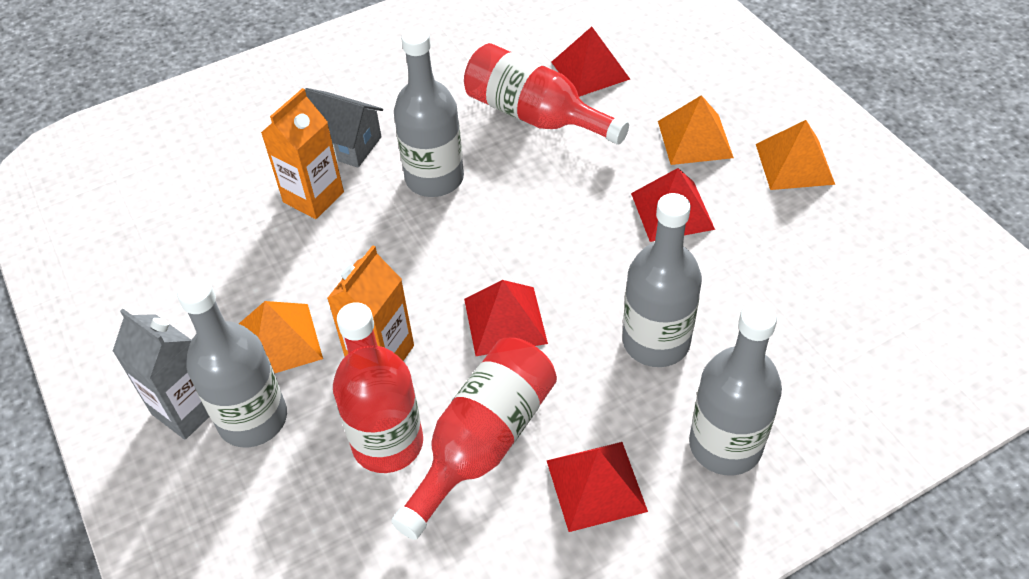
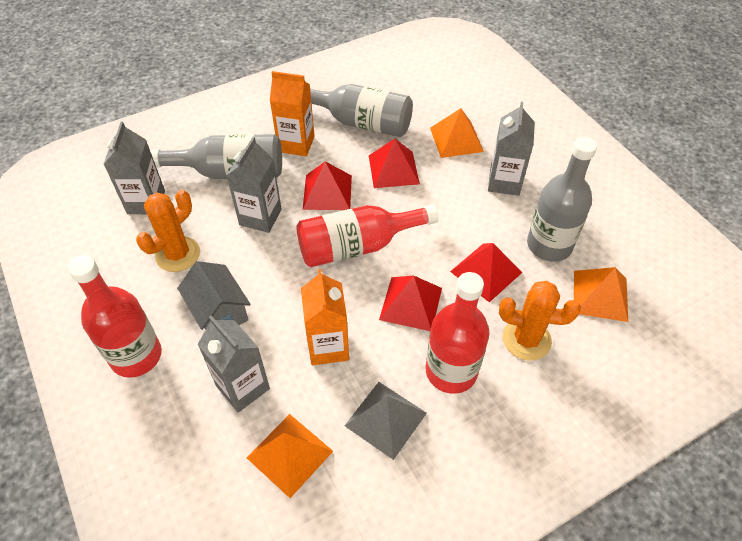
grey bottle: [177,277,287,448] [394,27,464,197] [623,193,702,367] [689,302,782,475] = 4 -> [150,134,282,179] [310,84,413,137] [527,137,597,262] = 3
grey carton: [113,309,209,440] = 1 -> [104,121,165,214] [198,316,270,412] [226,137,282,233] [488,102,535,196] = 4
grey pyramid: none = 0 -> [344,382,427,460] = 1
orange cactus: none = 0 -> [136,190,200,272] [499,281,581,361] = 2

